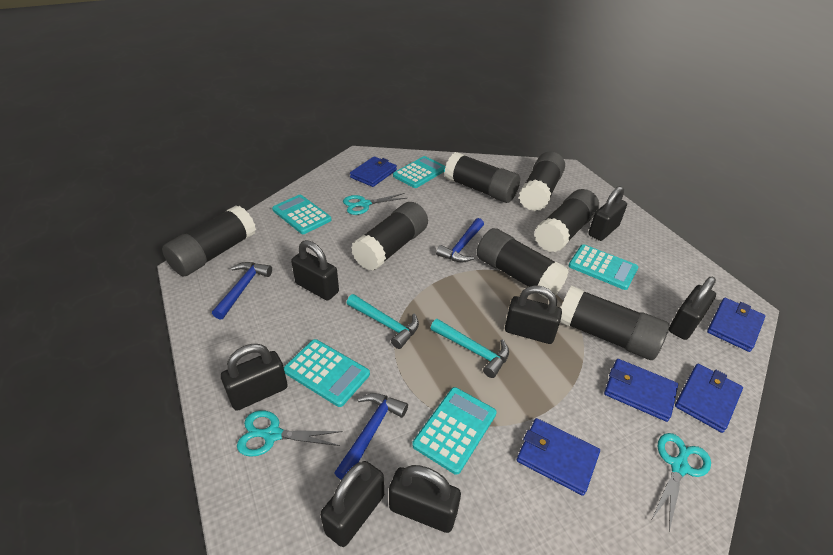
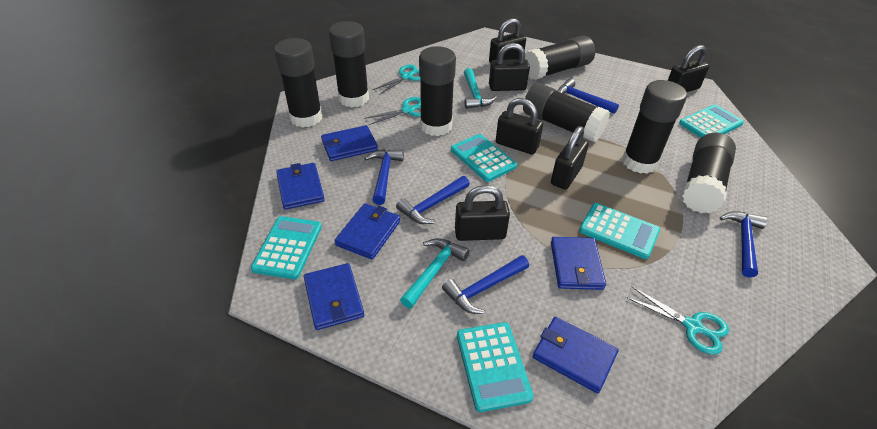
black padlock: [221,344,288,411] [291,240,339,300] [320,461,384,547] [389,465,461,533] [505,285,562,344] [588,186,627,241] [669,277,716,340] = 7 -> [455,185,510,241] [489,18,526,63] [489,43,530,91] [496,98,543,155] [551,126,589,190] [668,45,709,92] = 6
blue hammer: [212,262,272,320] [334,393,408,480] [436,218,484,262] = 3 -> [364,149,404,205] [396,176,470,224] [442,255,529,314] [558,78,619,114] [720,211,767,278] = 5
blue wallet: [350,156,397,187] [517,418,600,496] [604,359,678,422] [675,364,743,433] [707,298,765,352] = 5 -> [276,163,325,210] [304,263,364,330] [321,125,378,161] [335,203,400,259] [533,317,619,394] [551,237,606,290] = 6

